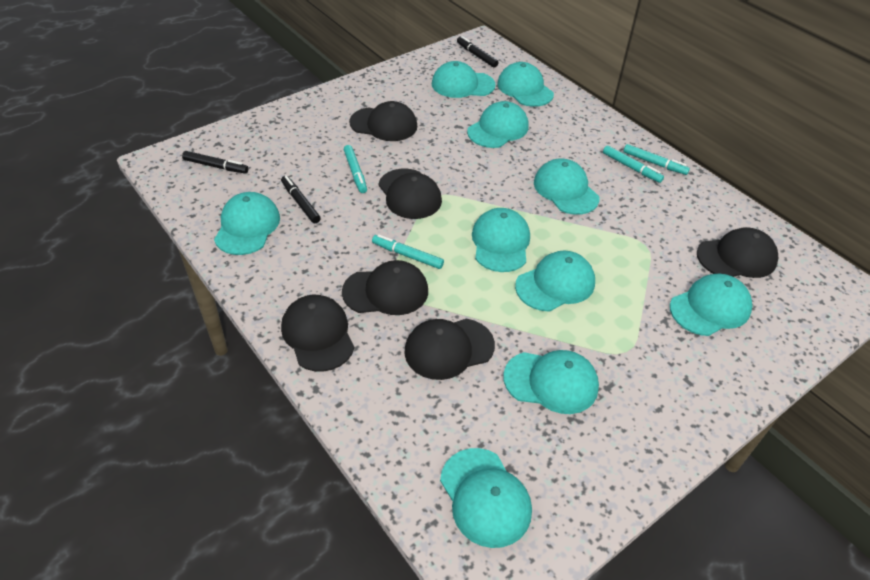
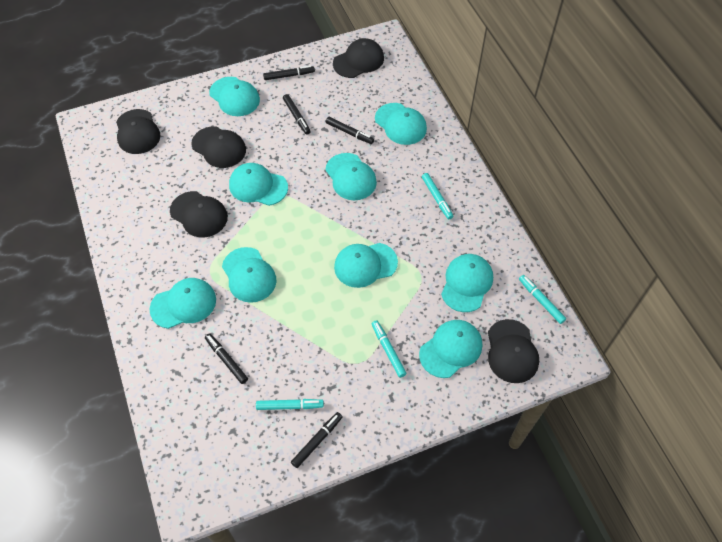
black cap: [281,295,354,372] [342,260,428,315] [349,101,417,141] [378,169,442,219] [404,319,495,380] [697,227,778,278] = 6 -> [116,109,160,154] [170,191,228,237] [191,126,246,168] [333,38,384,78] [488,319,539,383] = 5
black marker: [182,151,248,173] [281,176,321,223] [457,36,499,68] = 3 -> [205,333,248,384] [263,65,315,80] [283,94,311,135] [291,412,342,468] [326,117,374,144] = 5
turquoise cap: [214,192,280,255] [432,61,496,98] [440,448,532,548] [467,101,528,148] [472,208,530,272] [497,62,554,107] [503,350,599,414] [515,251,595,312] [534,158,599,215] [670,274,752,336] = 10 -> [149,278,216,329] [209,77,260,116] [222,247,276,303] [229,163,288,206] [325,153,377,200] [334,243,398,288] [375,103,427,145] [419,320,482,378] [441,254,493,312] = 9

